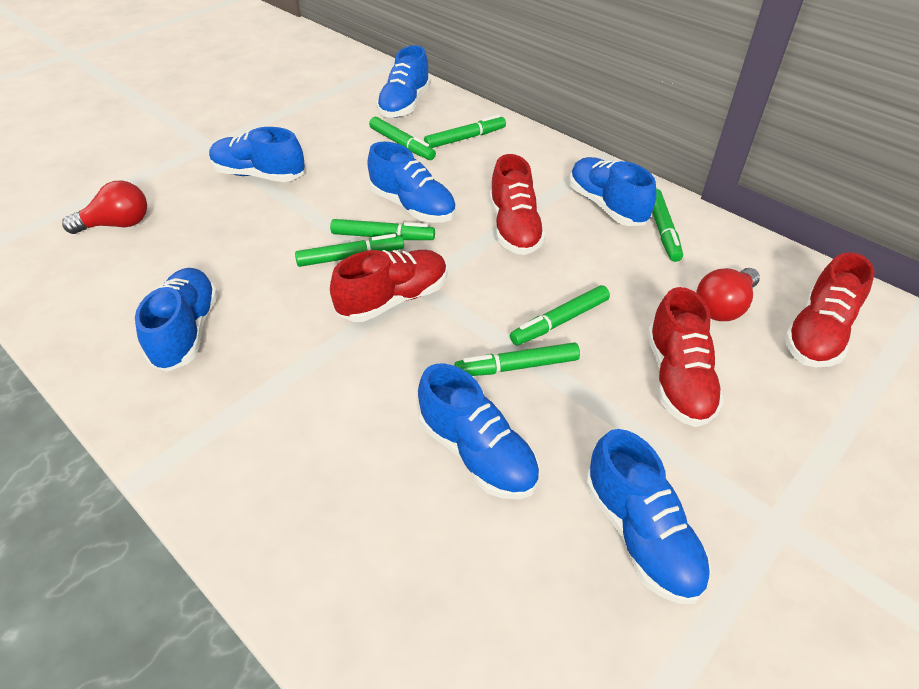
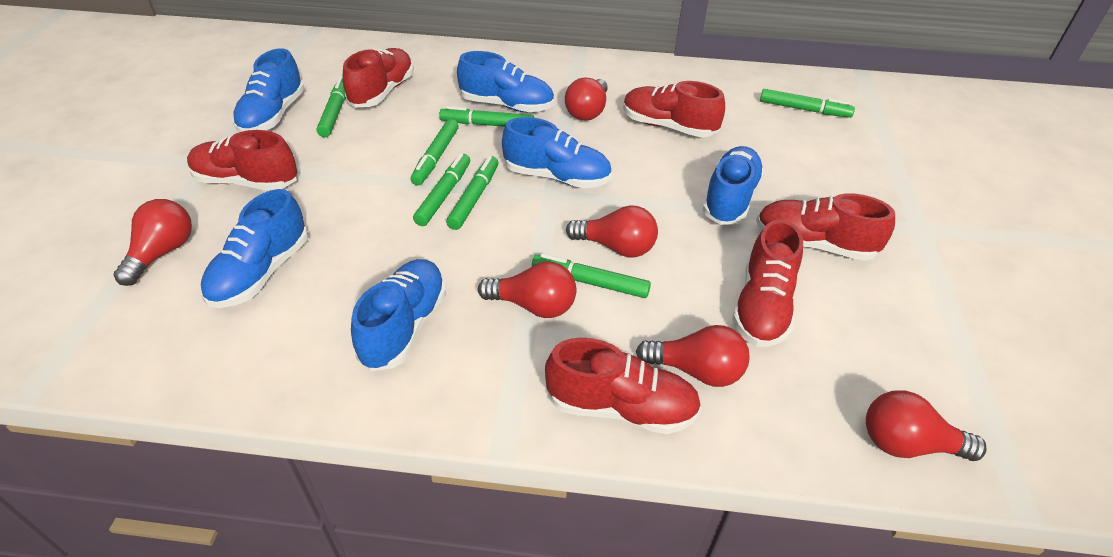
blue shoe: [135,268,218,372] [209,127,305,182] [367,141,456,223] [376,45,431,118] [418,363,540,499] [569,157,657,226] [586,429,711,604] = 7 -> [201,189,308,308] [232,48,305,132] [351,259,446,371] [457,51,554,112] [502,117,612,188] [702,146,764,225] = 6
red light bulb: [62,180,147,234] [696,268,760,321] = 2 -> [113,199,192,286] [478,262,577,318] [565,78,608,121] [566,205,658,257] [636,325,750,387] [866,390,986,461] = 6
red shoe: [330,250,447,322] [490,154,546,255] [647,287,724,427] [784,252,875,367] = 4 -> [187,130,297,191] [343,48,414,108] [545,338,702,434] [623,81,725,137] [732,220,803,347] [756,193,895,261] = 6

